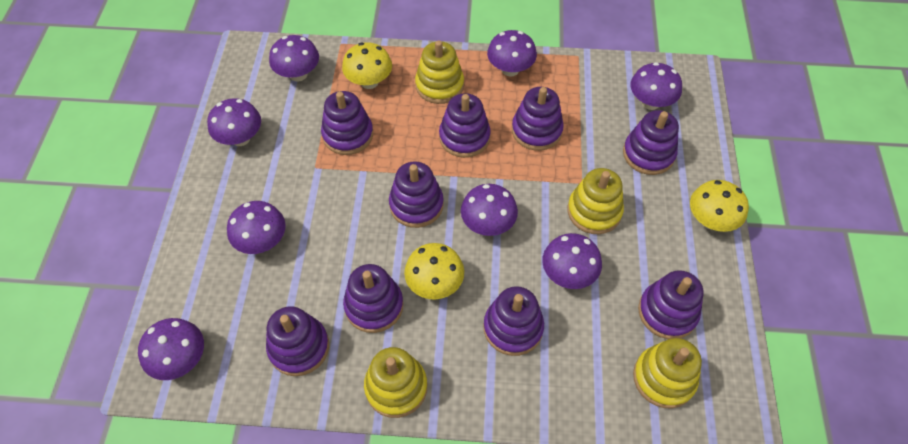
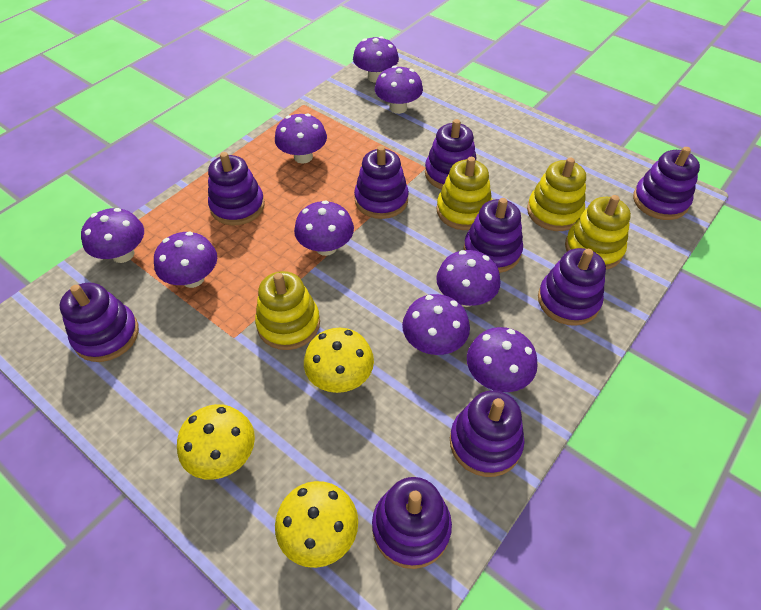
purple mushroom: [138,318,204,380] [207,98,261,146] [227,201,286,254] [269,35,319,82] [461,184,518,236] [487,30,537,77] [542,233,602,289] [630,62,682,110] = 8 -> [81,208,144,263] [154,232,217,288] [275,114,327,163] [294,200,354,256] [353,36,399,83] [375,65,423,114] [402,294,470,355] [436,250,501,307] [467,327,538,392] = 9

